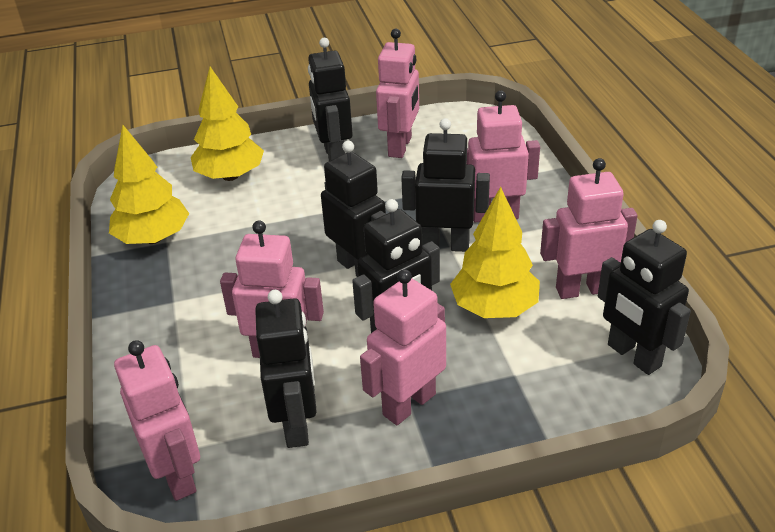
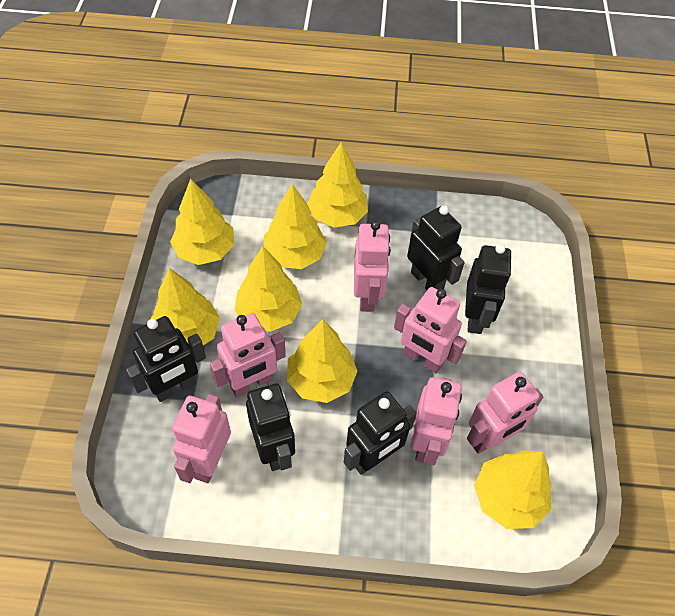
black robot: [255,290,317,448] [308,38,353,161] [321,141,386,277] [352,199,440,333] [401,118,490,252] [598,220,691,375] = 6 -> [126,316,206,402] [246,382,295,471] [344,391,416,475] [407,205,465,290] [465,244,512,334] = 5
yellow tree: [109,125,189,244] [191,67,264,181] [450,187,540,318] = 3 -> [151,268,220,346] [170,178,234,265] [235,246,302,332] [264,184,327,269] [287,319,358,403] [307,142,368,227] [474,450,552,529] = 7

